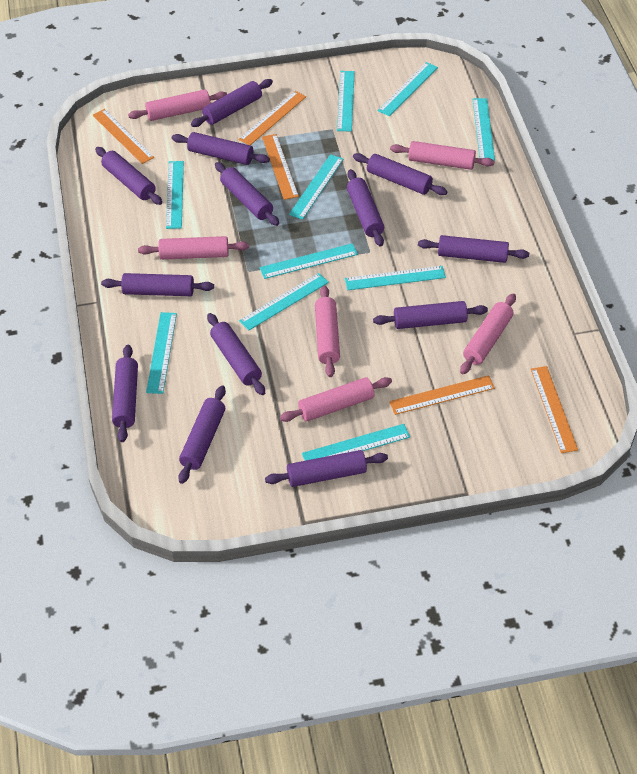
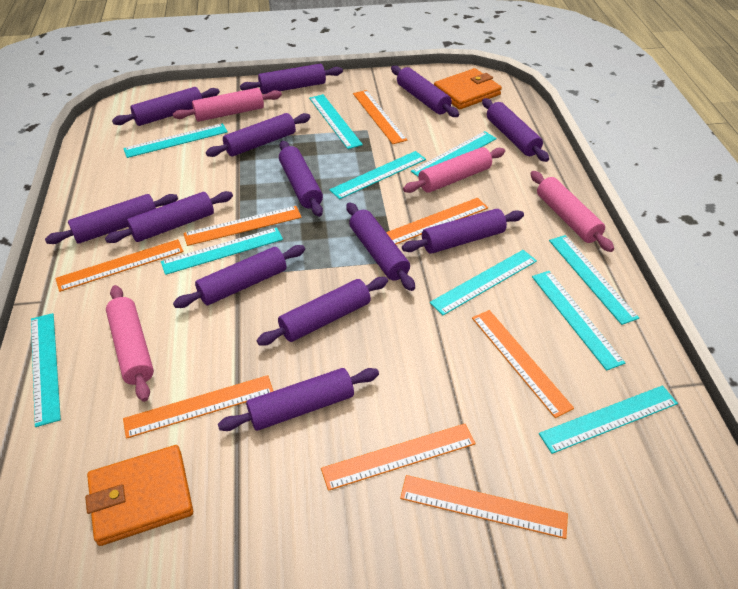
orange ruler: [93,109,154,164] [238,91,306,145] [262,134,299,200] [389,375,495,415] [531,366,578,453] = 5 -> [56,239,184,292] [123,375,273,439] [183,206,302,246] [321,424,475,491] [353,90,407,144] [386,198,488,244] [400,475,568,539] [472,310,574,418] = 8
orange wallet: none = 0 -> [85,445,193,546] [434,68,502,110] = 2
pink rolling pin: [128,89,227,121] [138,236,249,260] [280,377,392,422] [315,286,340,377] [390,141,495,170] [460,293,516,374] = 6 -> [106,285,154,402] [173,88,282,122] [403,147,505,193] [530,171,614,252] = 4

